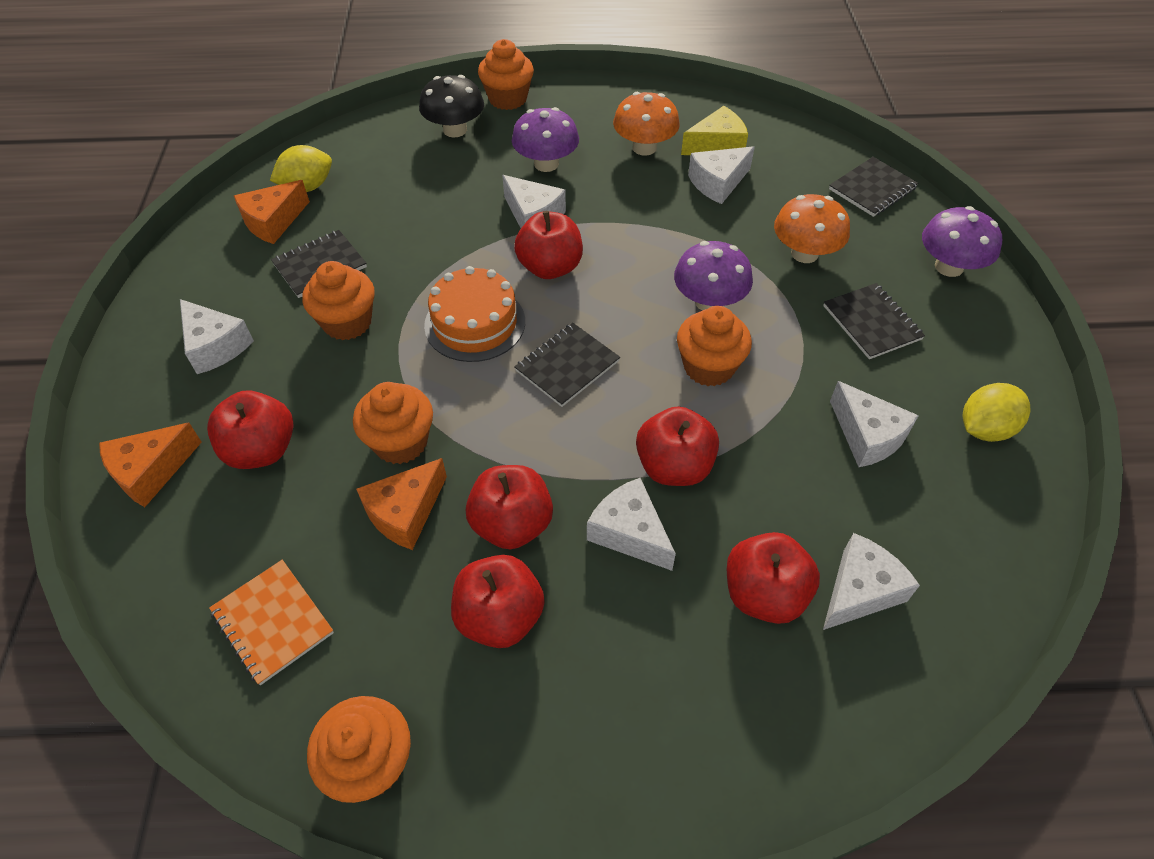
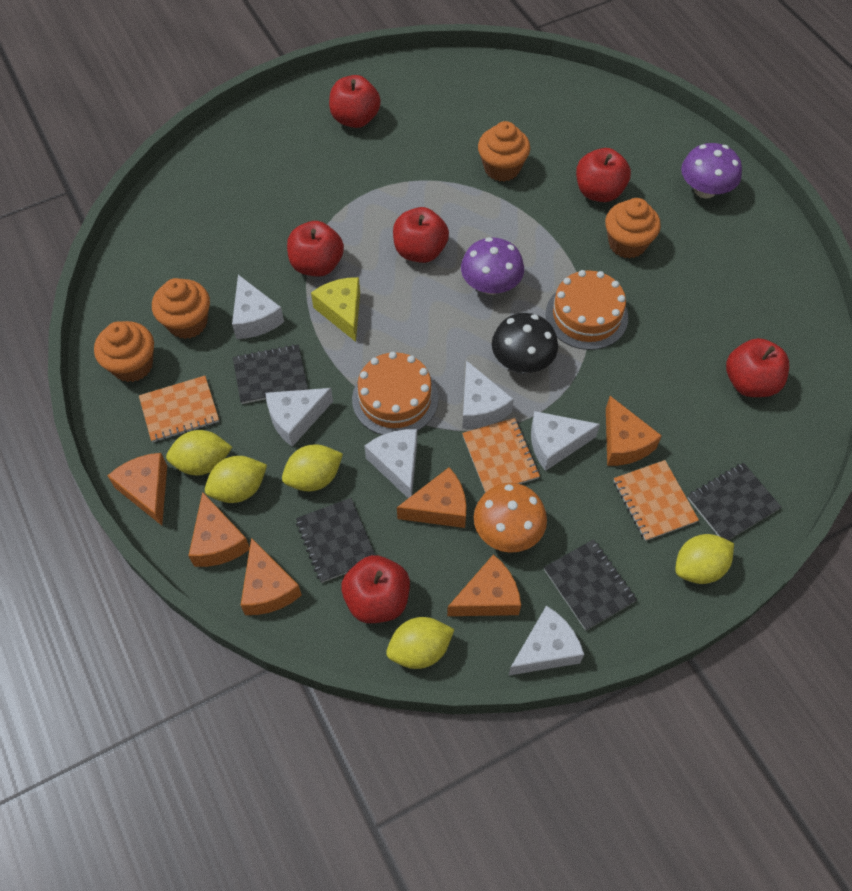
orange cake: [424,266,525,362] = 1 -> [352,352,438,435] [546,270,628,350] = 2
orange cheese: [99,423,202,507] [234,180,310,244] [356,458,447,550] = 3 -> [107,453,167,525] [188,492,250,567] [240,538,302,615] [397,467,467,528] [447,554,521,616] [606,396,662,466] = 6
orange cupcake: [302,261,375,340] [307,696,411,803] [353,382,433,464] [478,39,534,110] [677,306,752,386] = 5 -> [94,321,154,382] [152,278,210,339] [478,121,530,182] [605,198,661,259] = 4
orange mushroom: [613,92,680,156] [774,194,850,263] = 2 -> [474,483,547,553] = 1
orange notebook: [209,560,334,685] = 1 -> [139,376,219,442] [462,418,540,493] [614,460,699,541] = 3
purple mushroom: [512,107,579,172] [674,241,753,311] [922,206,1002,277] = 3 -> [461,237,524,295] [681,143,742,199] = 2
yellow lemon: [270,145,332,192] [963,383,1030,442] = 2 -> [166,430,232,475] [205,456,267,503] [282,444,343,491] [386,617,455,669] [675,534,734,584] = 5

